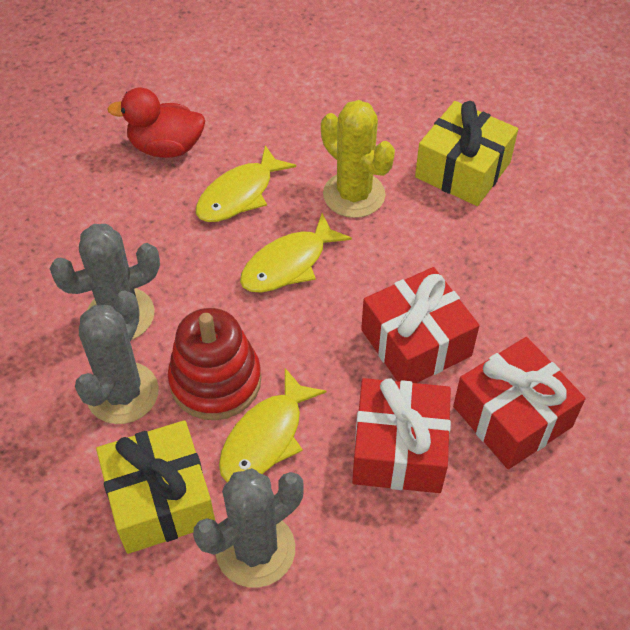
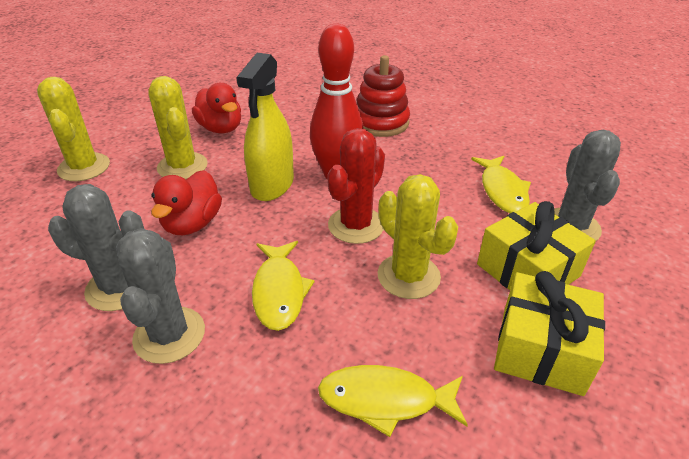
red bowling pin: none = 0 -> [310,24,363,180] = 1
red cactus: none = 0 -> [328,128,385,244] = 1
red duck: [107,87,205,158] = 1 -> [151,170,222,235] [192,83,241,133] = 2
red gift: [352,378,451,493] [361,267,480,383] [453,337,585,469] = 3 -> none = 0
yellow cactus: [321,100,395,218] = 1 -> [37,77,110,181] [148,76,208,179] [378,174,458,299] = 3
yellow spray bottle: none = 0 -> [236,53,294,201] = 1

